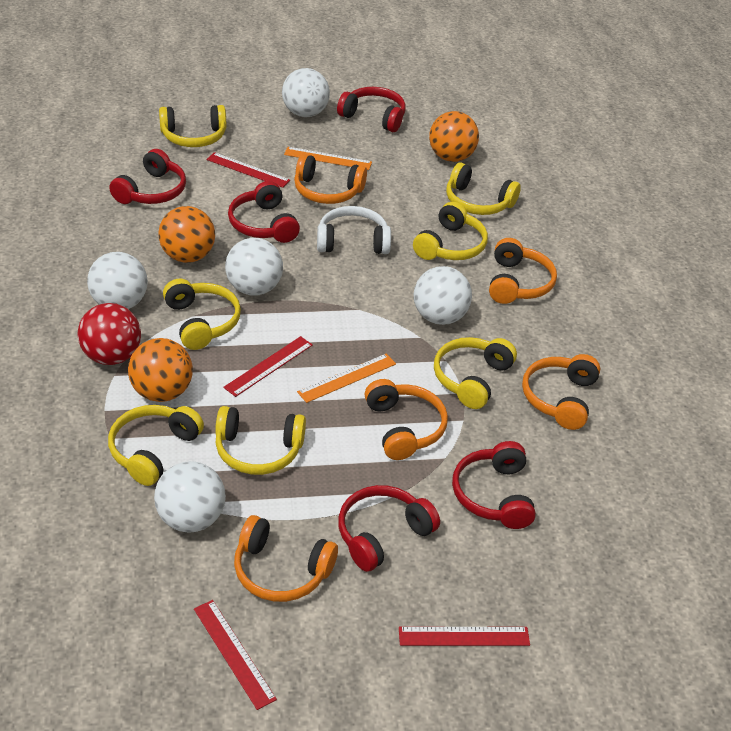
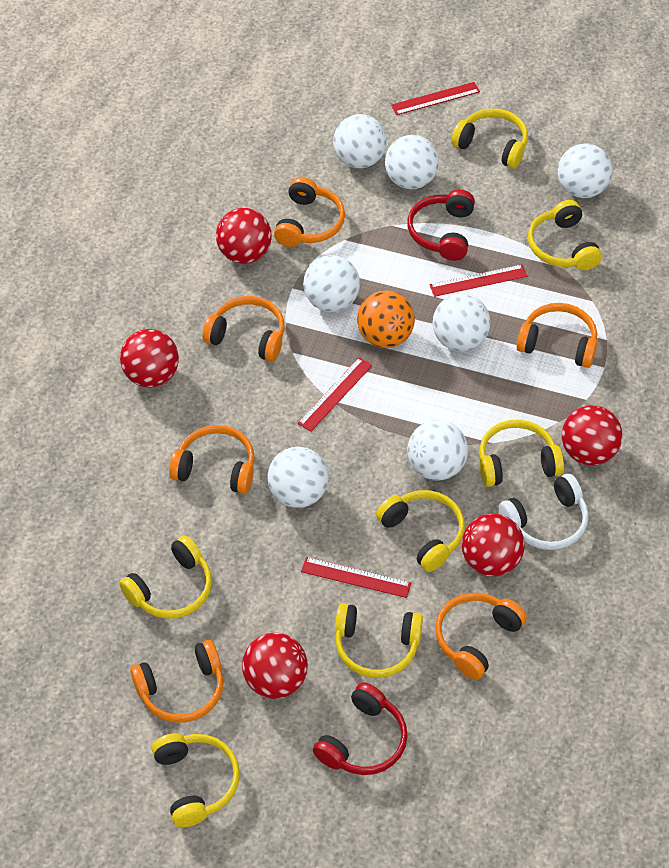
orange ball: [128,338,193,402] [158,206,215,263] [429,111,479,162] = 3 -> [357,291,415,348] = 1
orange headphones: [234,515,338,602] [294,154,367,204] [365,379,448,460] [489,238,557,304] [522,354,600,430] = 5 -> [130,640,223,723] [169,425,255,494] [203,296,285,362] [274,177,345,247] [435,593,527,680] [516,303,597,368] = 6
orange ruler: [284,147,372,170] [297,354,396,403] = 2 -> none = 0
red ball: [78,303,141,365] = 1 -> [120,329,179,387] [216,208,272,264] [242,633,308,699] [462,513,525,576] [562,405,622,465] = 5
red headphones: [109,149,186,204] [228,181,300,243] [337,87,406,132] [338,485,440,572] [452,441,536,529] = 5 -> [313,682,408,775] [407,190,475,261] = 2
white ball: [87,252,148,309] [154,461,226,533] [225,238,283,296] [282,68,330,117] [413,266,472,325] = 5 -> [267,447,329,508] [303,255,360,312] [333,114,387,168] [385,135,439,189] [407,420,468,480] [433,294,490,351] [558,143,612,198] = 7

